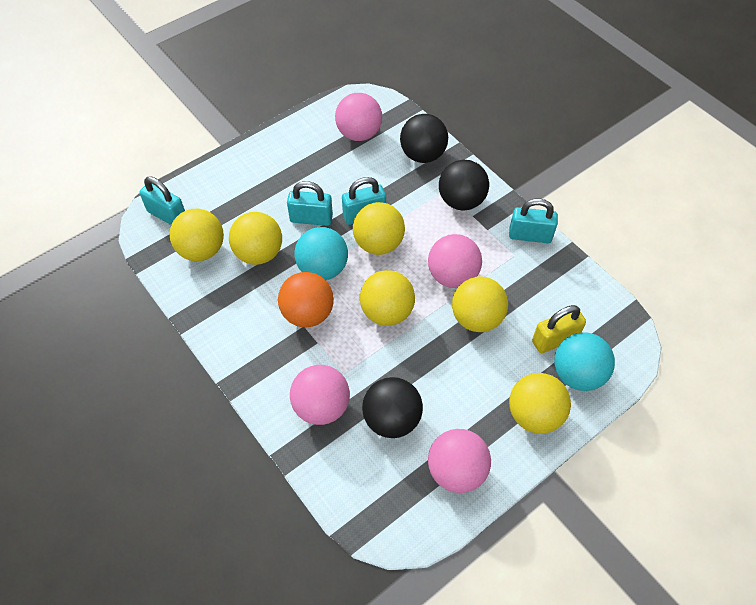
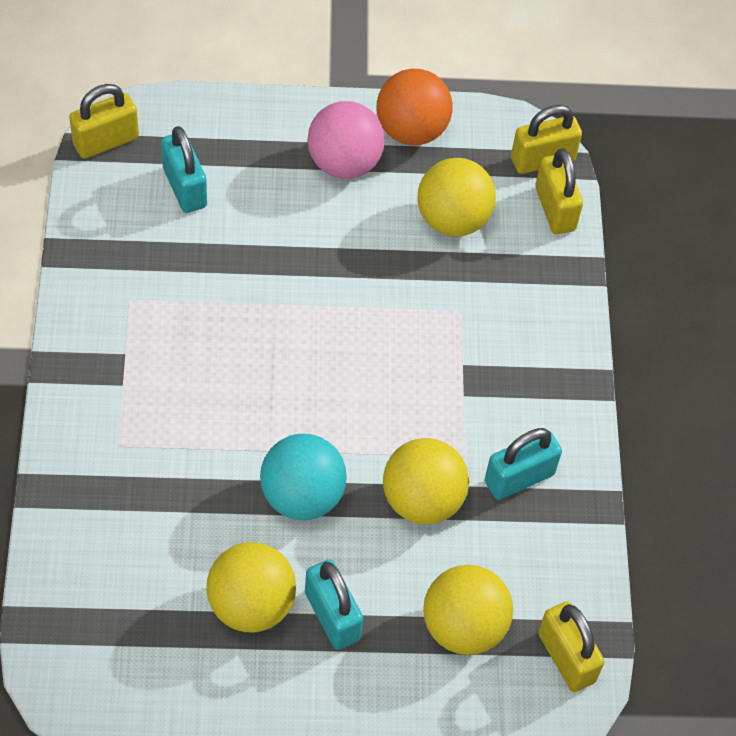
black ball: [362,377,423,438] [400,114,448,163] [439,160,489,210] = 3 -> none = 0
pink ball: [290,365,350,425] [335,93,382,141] [428,234,482,288] [428,429,491,493] = 4 -> [307,101,385,179] = 1
turquoise ball: [295,227,348,280] [554,332,615,391] = 2 -> [260,434,347,520] = 1
turquoise padlock: [139,176,185,225] [287,181,333,226] [342,177,386,225] [509,199,558,243] = 4 -> [161,126,207,213] [305,559,363,650] [485,428,562,500] = 3
yellow ball: [170,209,224,261] [229,212,282,265] [353,202,405,255] [360,270,415,326] [452,276,508,332] [509,373,571,434] = 6 -> [206,542,296,633] [383,438,469,524] [417,158,496,236] [423,565,513,655] = 4
yellow padlock: [532,305,586,353] = 1 -> [69,84,139,159] [511,105,582,174] [535,148,583,234] [538,601,605,692] = 4

